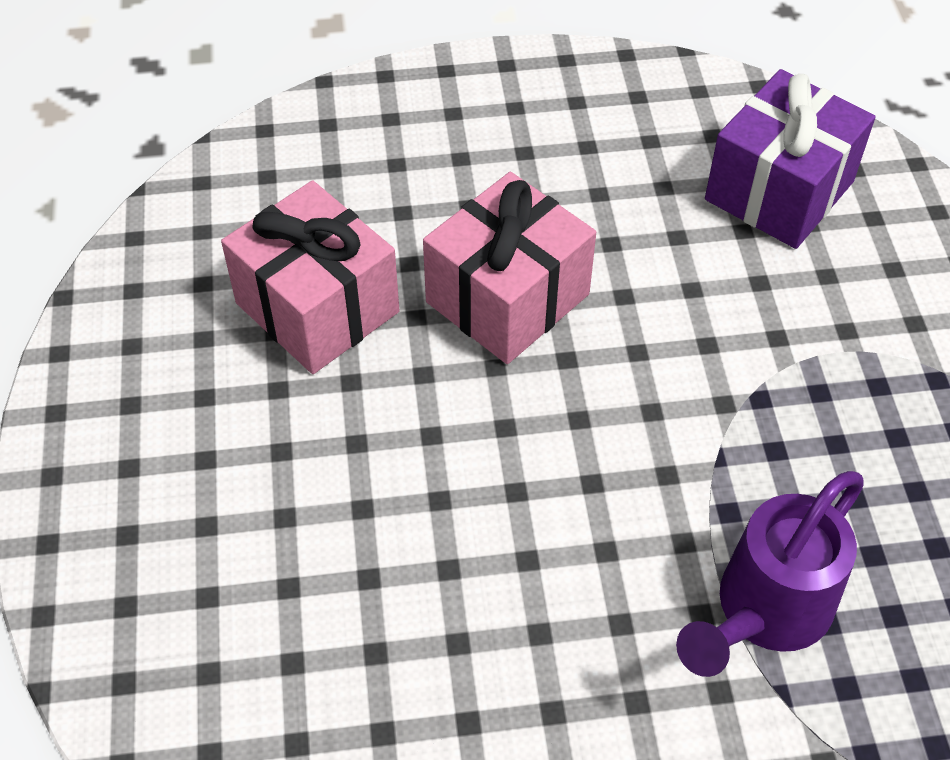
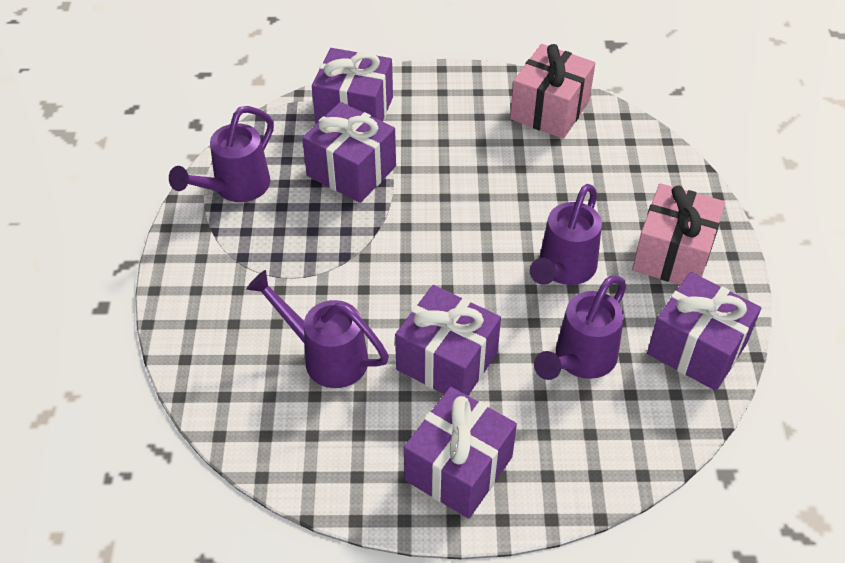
purple gift: [705,69,876,249] = 1 -> [302,102,396,203] [312,48,393,124] [395,285,501,396] [404,387,517,519] [647,272,761,391] = 5
purple watering can: [676,471,864,677] = 1 -> [169,106,274,202] [246,270,389,388] [530,184,602,285] [534,275,626,380] = 4

